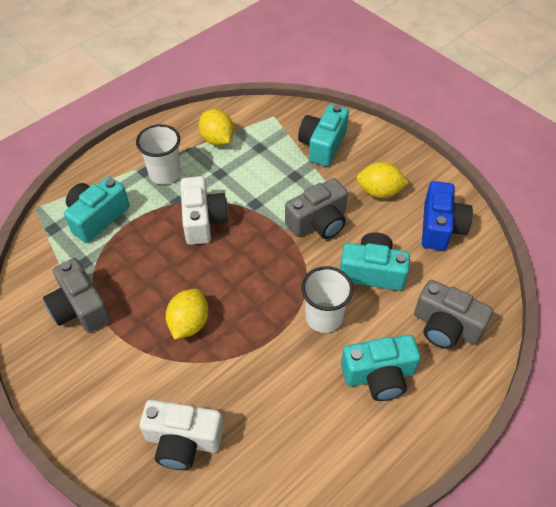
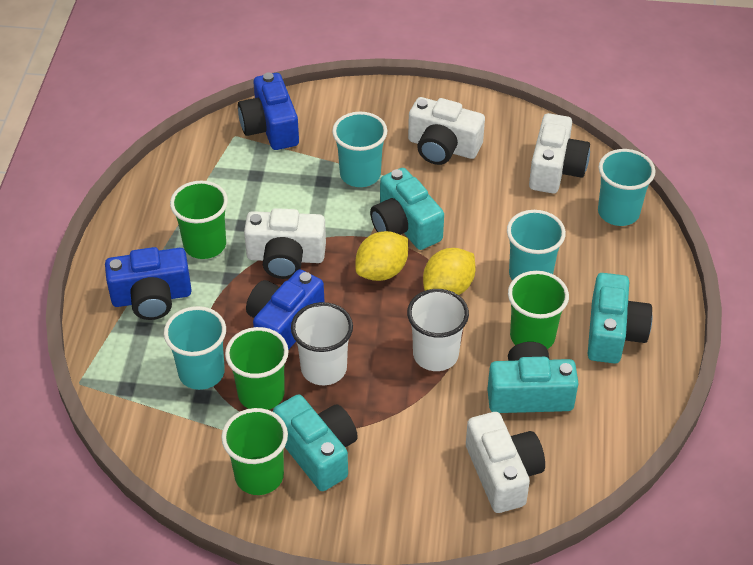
blue camera: [422,181,473,250] = 1 -> [105,247,192,320] [238,72,299,150] [246,269,324,350] = 3
green cup: none = 0 -> [170,180,228,259] [221,408,288,495] [225,327,289,410] [508,271,569,349] = 4
grey camera: [43,258,111,333] [285,178,348,239] [414,280,493,349] = 3 -> none = 0
turquoise cup: none = 0 -> [164,306,226,390] [332,112,387,187] [507,210,566,281] [598,149,655,226] = 4
white camera: [140,400,224,470] [180,176,228,245] = 2 -> [244,208,326,279] [408,97,485,165] [466,412,545,513] [529,113,590,193] = 4
yellow lemon: [166,289,209,340] [199,109,234,146] [356,162,409,198] = 3 -> [355,231,408,281] [423,248,476,295] = 2

